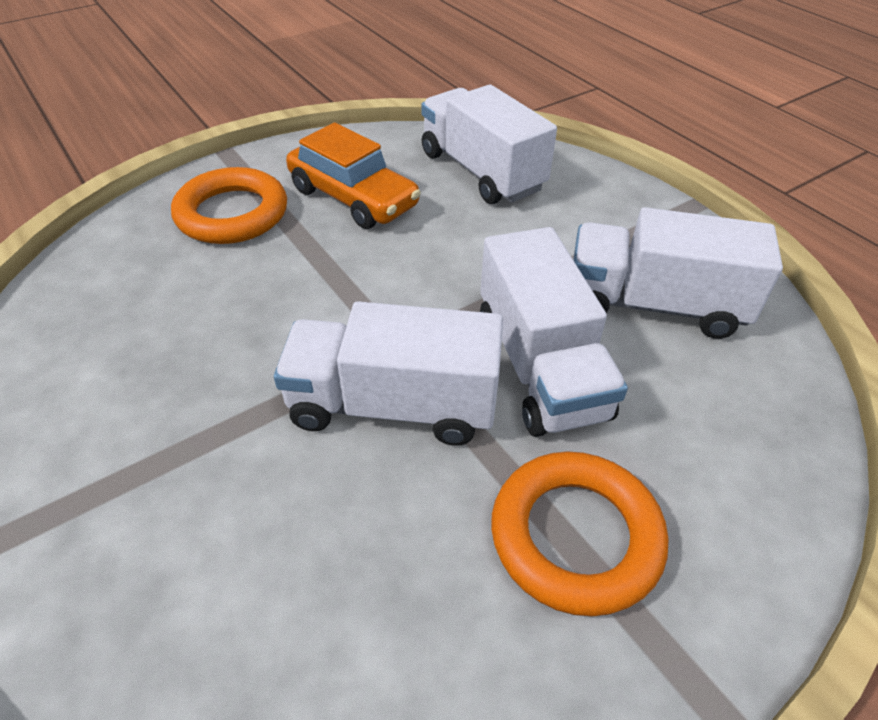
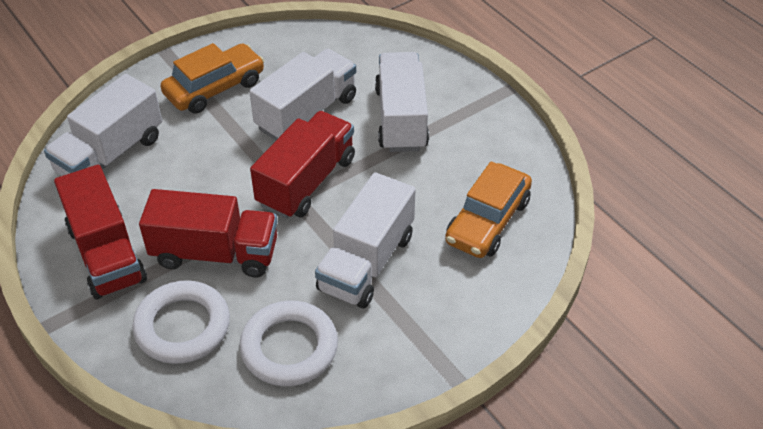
orange car: [286,122,421,229] = 1 -> [161,43,265,114] [445,161,532,258] = 2
orange ring: [171,167,287,244] [491,451,668,616] = 2 -> none = 0
red truck: none = 0 -> [54,165,147,299] [139,189,277,277] [250,111,355,219] = 3
white ring: none = 0 -> [132,280,230,364] [239,301,338,386] = 2

